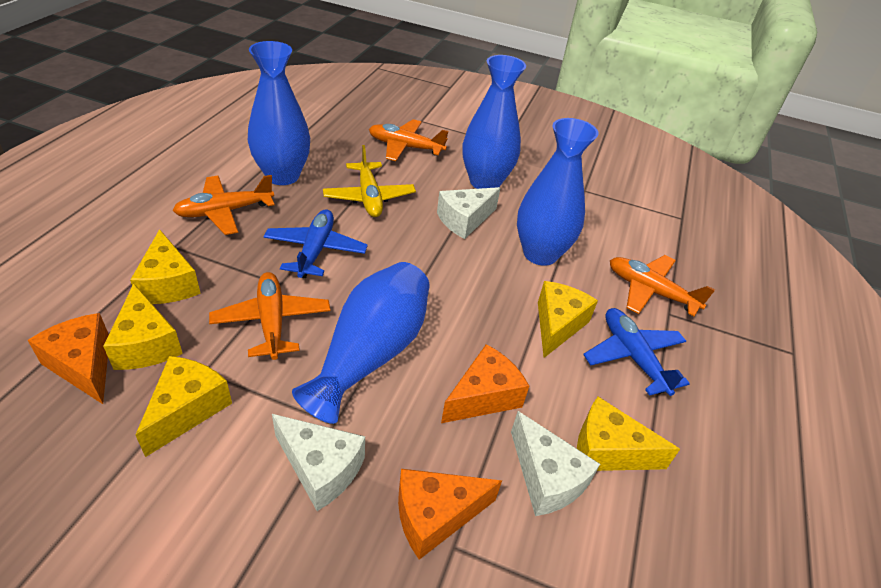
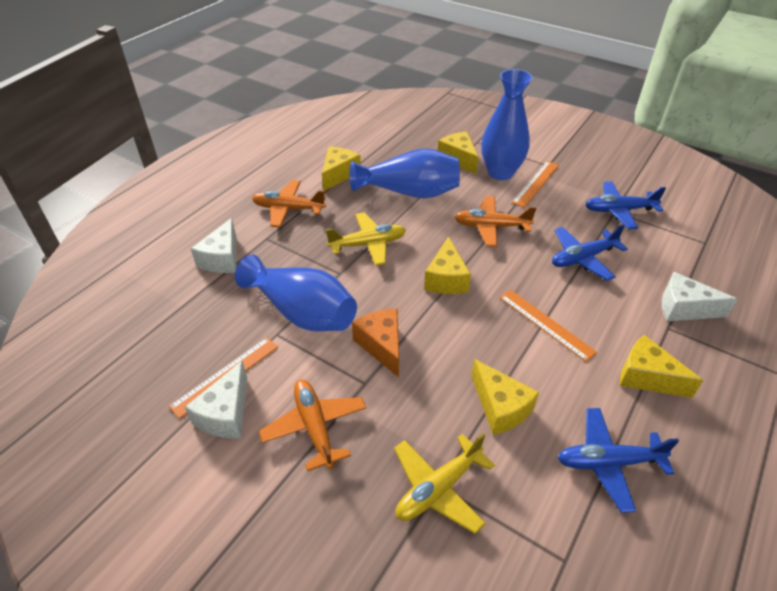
blue plane: [264,209,368,278] [583,308,690,396] = 2 -> [552,224,628,281] [558,408,679,512] [585,181,666,229] = 3
blue vase: [248,41,310,185] [292,262,429,424] [462,55,526,189] [517,118,599,266] = 4 -> [235,254,357,332] [349,148,460,199] [481,69,533,180] = 3
orange cheese: [28,313,109,404] [398,469,502,560] [441,344,529,423] = 3 -> [352,308,399,377] = 1
orange plane: [173,175,274,235] [209,272,331,360] [369,119,448,161] [610,255,715,316] = 4 -> [252,180,326,227] [259,379,366,471] [454,196,537,247] = 3
orange ruler: none = 0 -> [168,337,278,419] [499,289,597,362] [512,161,559,208] = 3
yellow plane: [323,145,416,217] = 1 -> [326,212,406,266] [394,433,495,534] = 2

